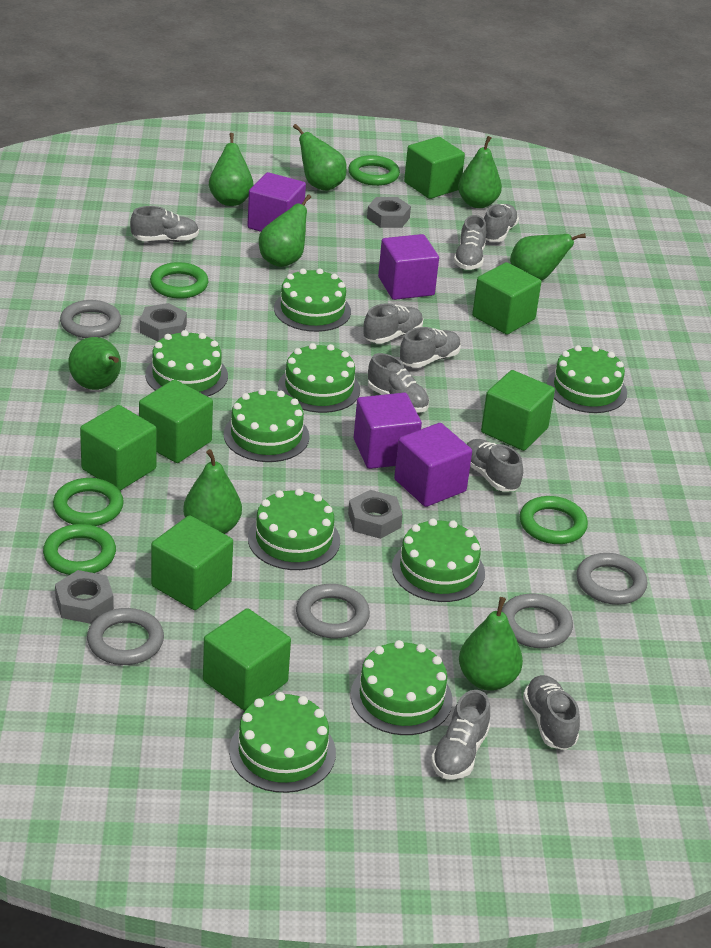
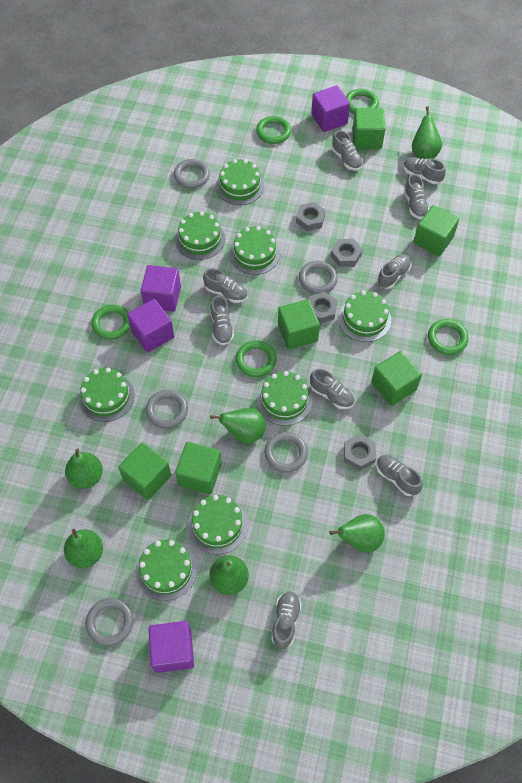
green cake: [145,330,228,396] [224,388,310,462] [229,692,336,793] [248,488,340,570] [274,268,351,332] [278,343,360,413] [350,640,453,735] [392,518,485,602] [547,345,627,413] = 9 -> [79,368,135,422] [136,539,197,601] [175,211,225,260] [188,495,248,554] [216,159,264,205] [230,226,280,275] [257,371,312,426] [339,291,391,342] = 8
green cube: [80,405,156,491] [139,379,213,463] [151,515,233,610] [203,608,291,711] [404,137,465,199] [472,262,541,335] [481,370,555,451] = 7 -> [118,442,171,500] [175,442,222,494] [278,299,320,350] [353,108,385,149] [371,351,422,406] [414,205,459,256] = 6
green pear: [68,337,121,390] [183,449,242,534] [209,133,253,206] [259,194,311,267] [293,124,347,191] [458,136,502,208] [459,597,523,691] [510,233,586,281] = 8 -> [64,529,103,568] [65,448,103,489] [209,555,249,595] [210,408,266,444] [330,514,385,553] [412,106,442,159] = 6

